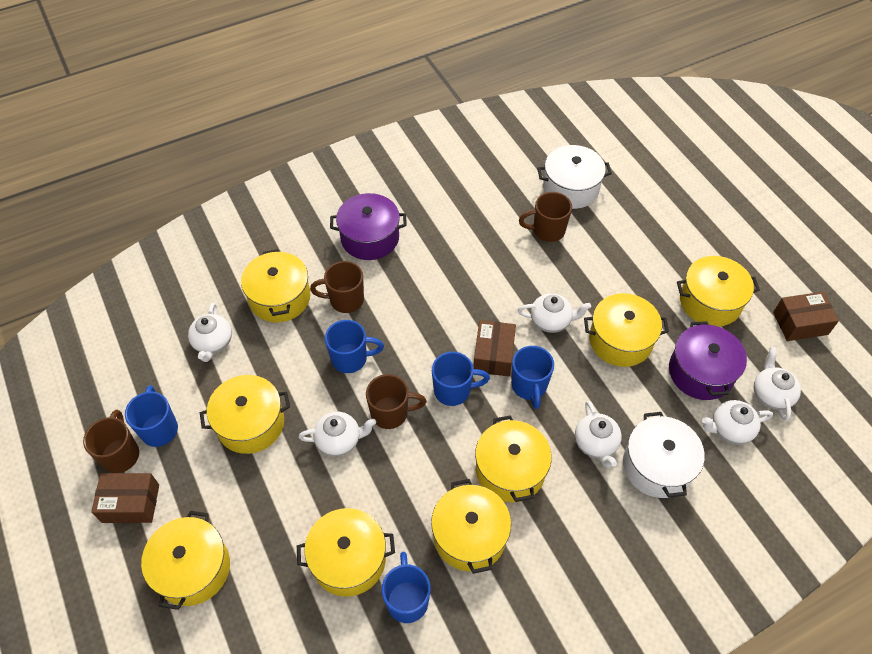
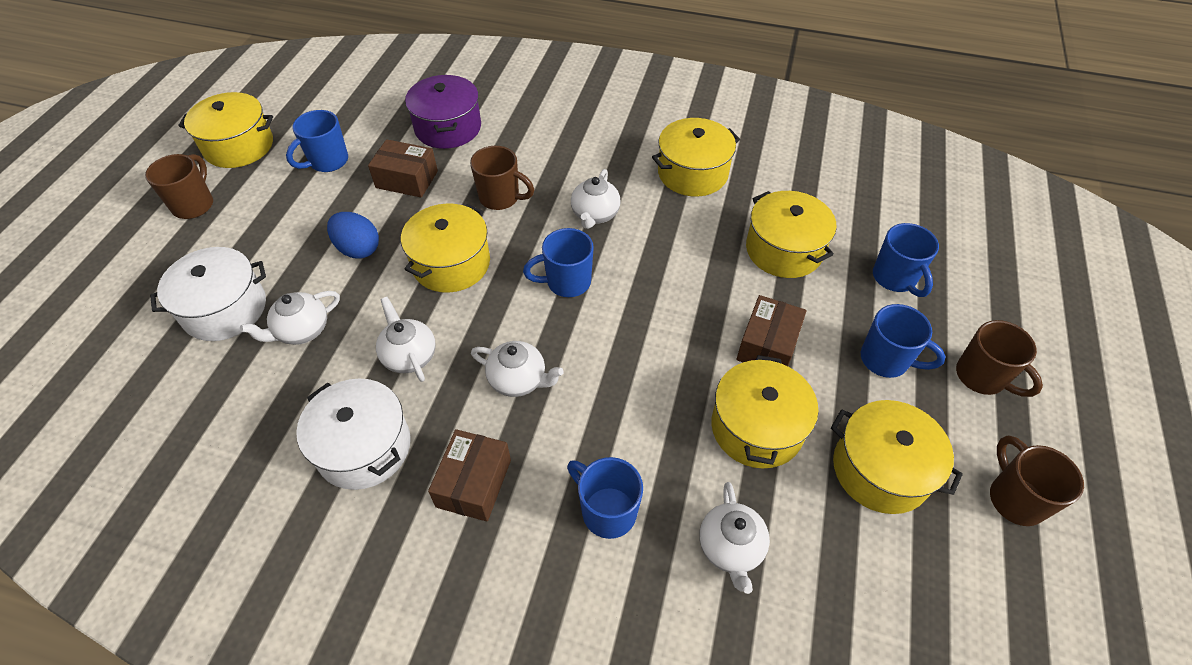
blue egg: none = 0 -> [327,212,379,259] = 1
purple pot: [330,193,407,260] [669,321,747,400] = 2 -> [405,75,481,149] = 1
white teapot: [188,302,232,362] [298,412,376,456] [518,293,591,333] [575,401,622,468] [702,400,773,444] [754,347,801,421] = 6 -> [240,291,340,345] [376,297,436,382] [471,341,564,397] [571,169,621,229] [699,482,770,594] = 5
yellow pot: [141,511,230,610] [200,375,290,454] [241,249,310,322] [297,508,395,597] [431,479,511,574] [475,415,552,502] [584,293,669,367] [677,256,760,327] = 8 -> [179,92,273,168] [401,203,490,293] [652,118,740,196] [711,355,818,468] [746,191,837,278] [831,400,963,514] = 6

